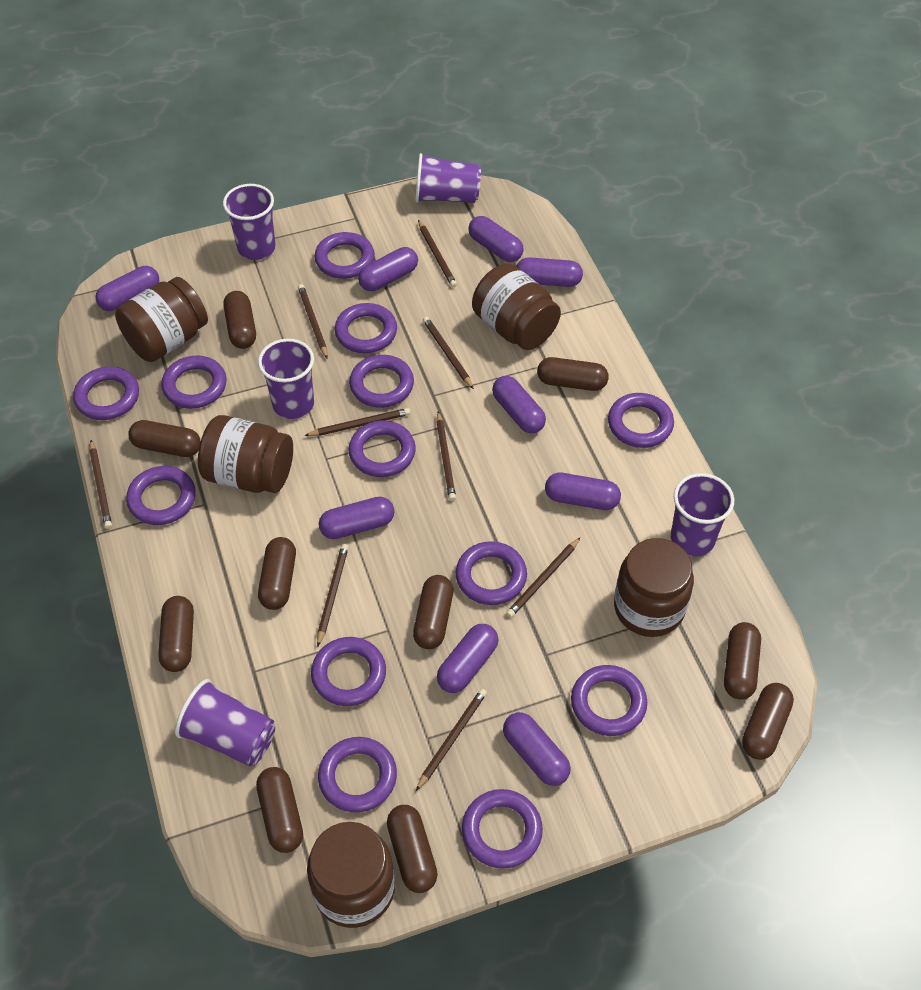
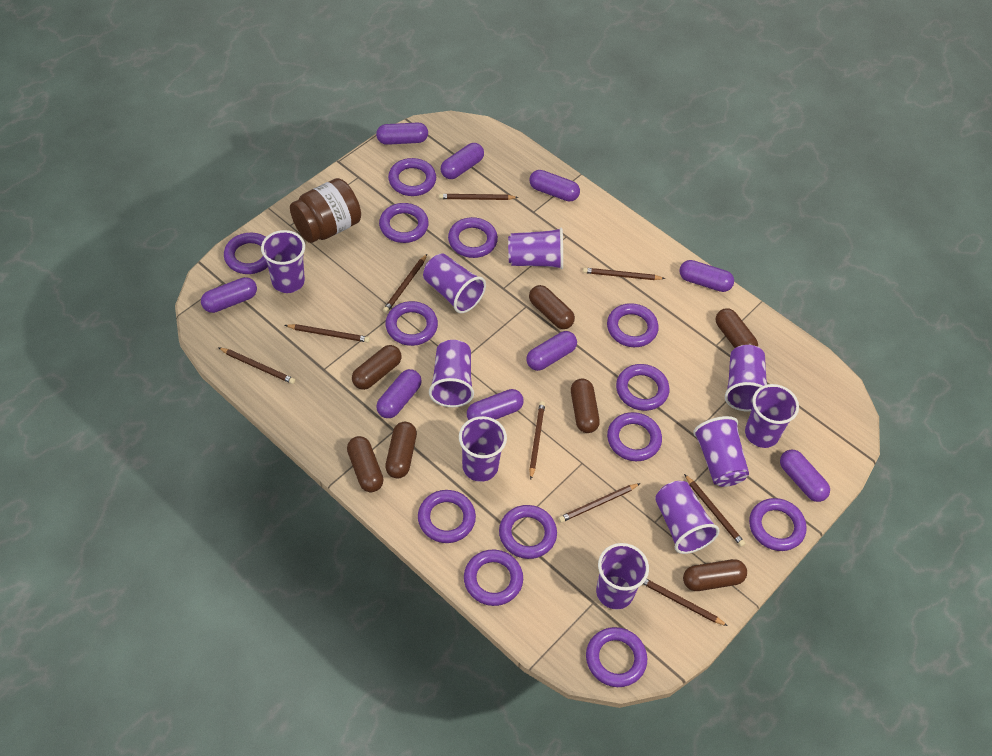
brown capsule: [128,420,201,457] [158,596,194,672] [224,291,256,349] [256,767,303,853] [258,537,296,610] [387,805,438,893] [413,575,454,649] [537,357,609,391] [724,622,761,699] [742,683,794,760] = 10 -> [347,436,384,492] [352,345,402,390] [385,422,417,478] [529,285,575,329] [571,378,600,433] [683,559,747,591] [716,308,758,348] = 7
brown jar: [115,277,208,362] [198,415,293,493] [307,822,395,928] [472,263,561,350] [614,538,694,637] = 5 -> [290,178,361,243] = 1
purple cup: [175,679,275,766] [223,184,276,260] [258,339,314,419] [415,153,481,203] [671,473,734,557] = 5 -> [261,230,305,293] [423,253,486,313] [429,340,474,407] [459,416,507,482] [508,228,563,269] [596,543,649,609] [655,481,719,554] [693,416,749,487] [725,345,767,411] [745,384,799,448] = 10

